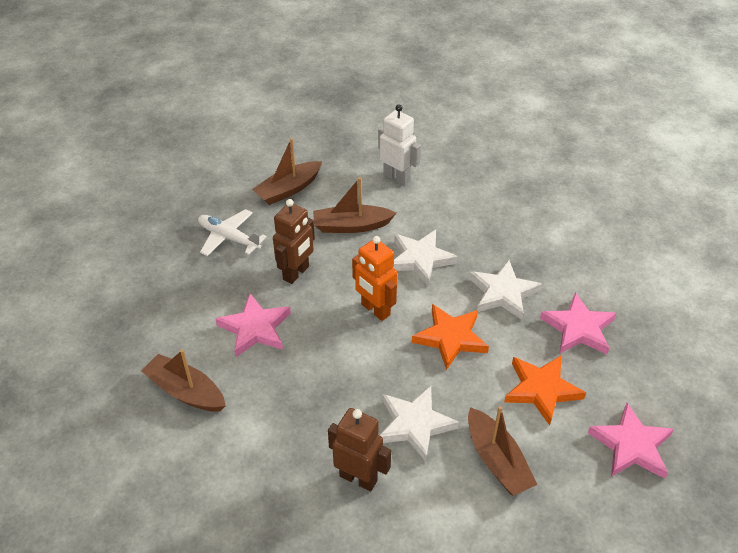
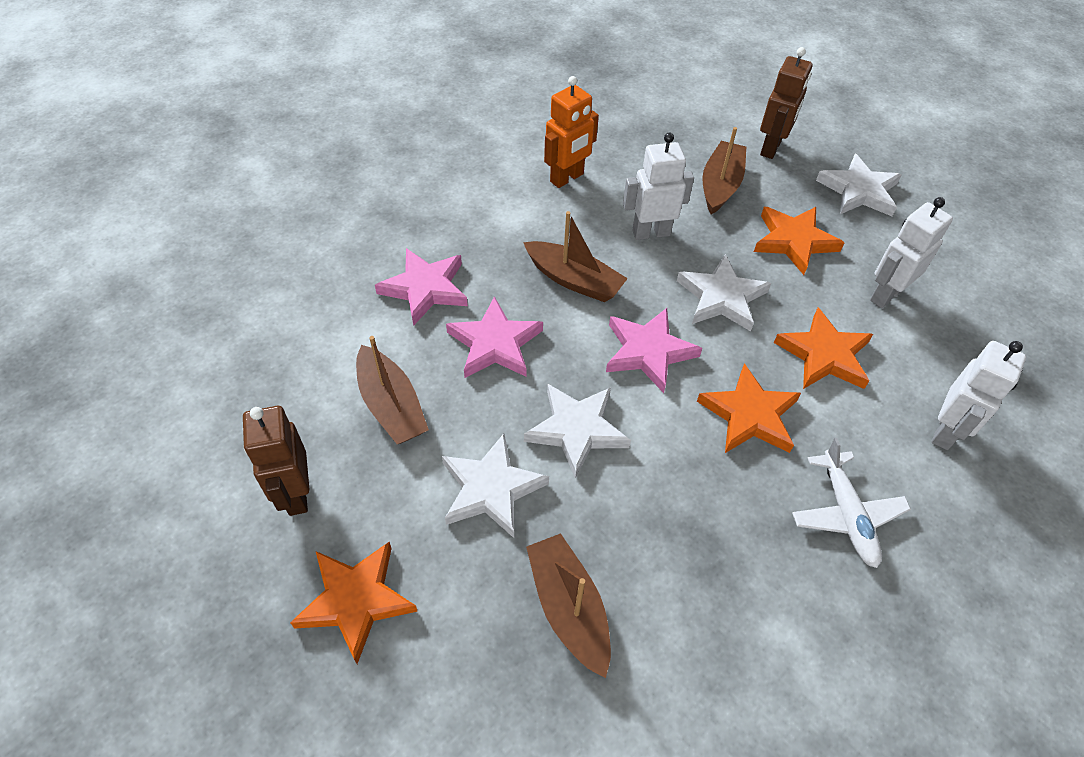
orange star: [412,304,489,370] [504,356,586,426] = 2 -> [290,542,418,664] [697,363,801,453] [754,207,844,275] [774,308,873,389] = 4
white robot: [378,105,421,186] = 1 -> [623,133,694,240] [870,197,953,308] [931,341,1026,450] = 3
white star: [379,386,459,462] [393,230,458,286] [469,260,542,320] = 3 -> [442,433,549,538] [524,384,631,479] [677,254,771,331] [816,154,902,216] = 4

